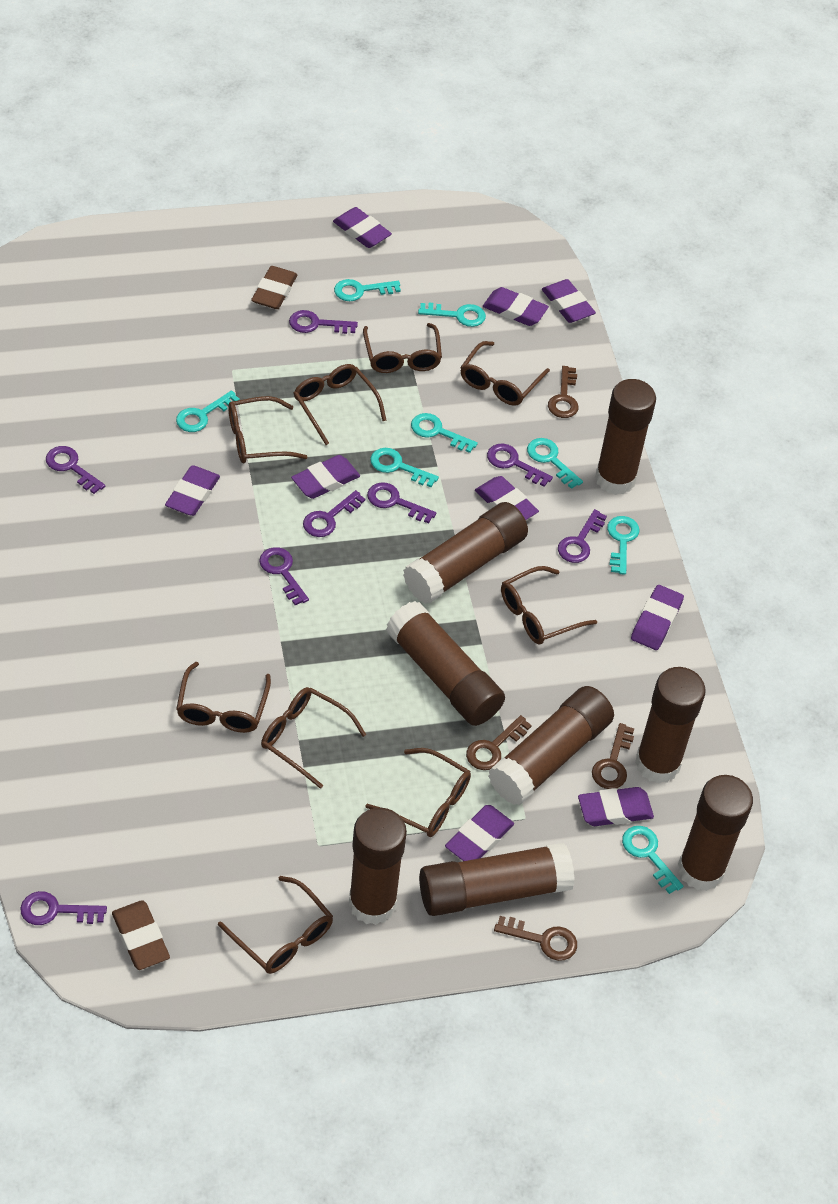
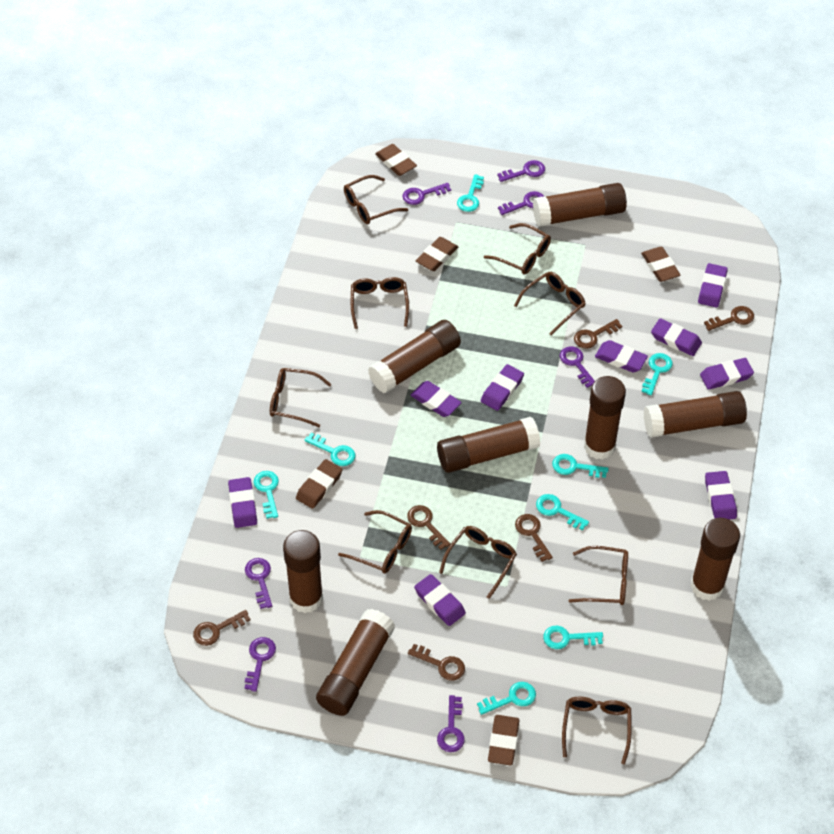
brown eraser: [112,900,170,970] [251,266,297,309] = 2 -> [296,459,343,509] [375,144,417,176] [416,237,458,271] [488,715,520,766] [641,247,681,282] = 5
brown key: [466,715,532,770] [494,916,577,961] [548,366,579,418] [592,723,634,789] = 4 -> [193,610,251,646] [407,505,450,550] [408,644,465,681] [515,514,553,562] [574,319,622,349] [704,306,754,331] = 6
purple key: [20,891,107,925] [46,446,105,494] [259,547,309,605] [289,310,358,334] [303,490,365,537] [367,482,436,523] [487,444,553,487] [558,509,607,563] = 8 -> [245,558,272,609] [245,637,276,692] [403,183,451,205] [437,695,465,752] [497,160,545,182] [498,191,544,215] [560,346,595,388] = 7

